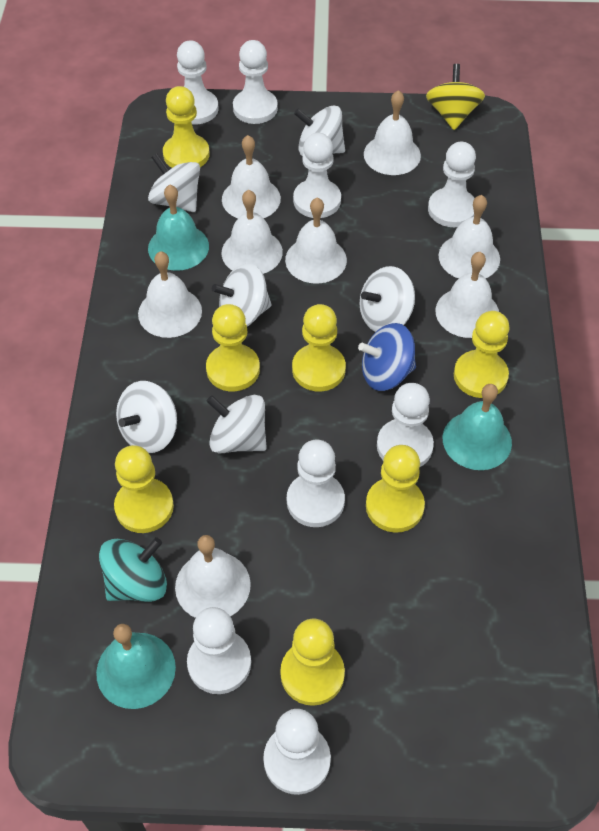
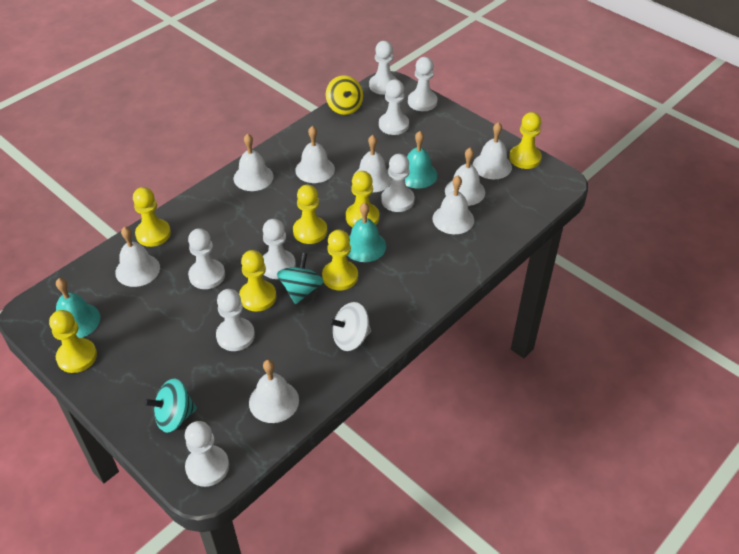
blue spinning top: [358,323,416,391] = 1 -> none = 0
turquoise spinning top: [99,537,167,602] = 1 -> [144,379,197,433] [277,253,324,304] = 2
white spinning top: [116,381,177,453] [148,153,200,212] [206,395,267,453] [212,263,271,326] [294,105,345,156] [360,266,415,332] = 6 -> [329,302,371,351] = 1

